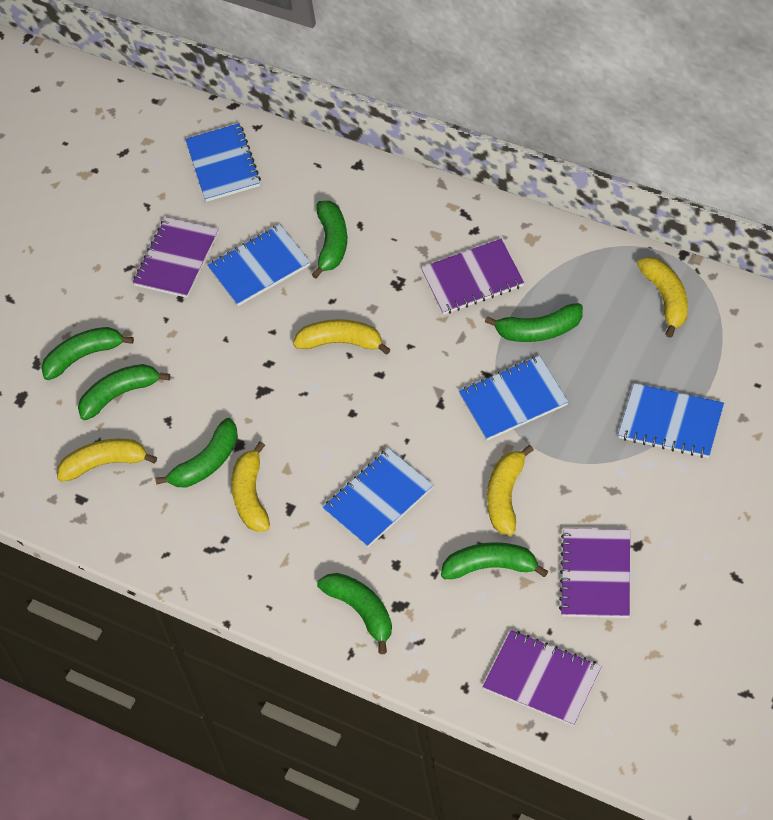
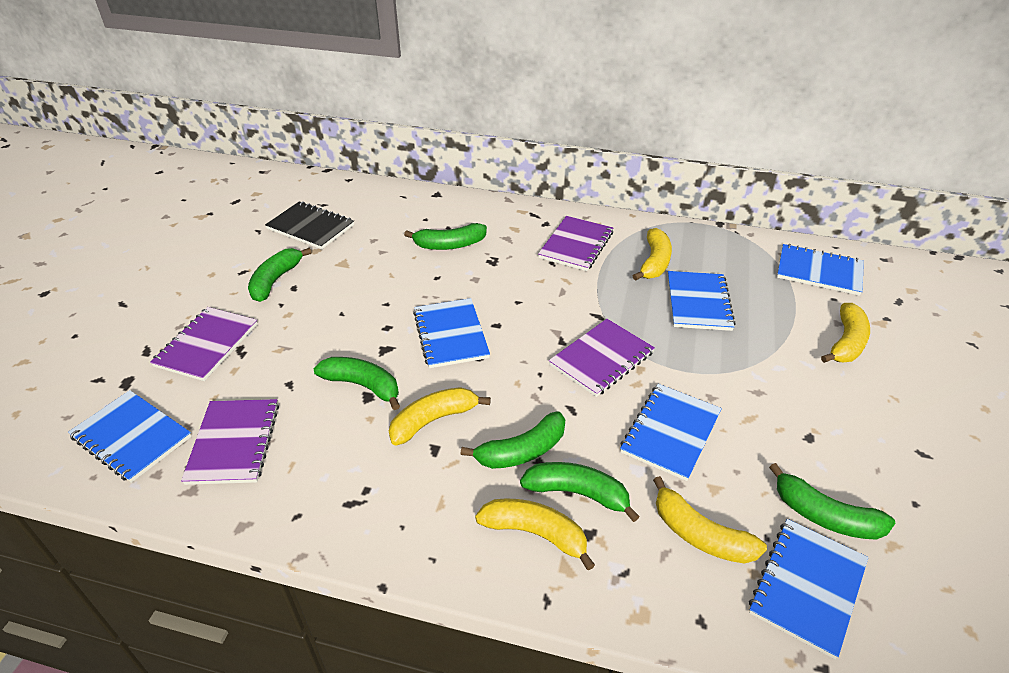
black notebook: none = 0 -> [265,201,354,249] = 1
blue notebook: [185,123,261,202] [207,224,310,306] [323,448,434,547] [459,356,568,441] [618,383,724,458] = 5 -> [68,390,192,483] [413,298,490,368] [620,384,722,481] [668,271,736,331] [749,519,868,659] [777,244,864,296] = 6
green banana: [41,327,134,380] [78,364,170,420] [155,418,238,487] [311,201,347,278] [317,573,392,654] [441,542,548,579] [485,303,583,342] = 7 -> [248,248,312,302] [314,357,400,410] [404,223,487,250] [461,411,565,469] [520,462,640,522] [769,463,896,540] = 6

